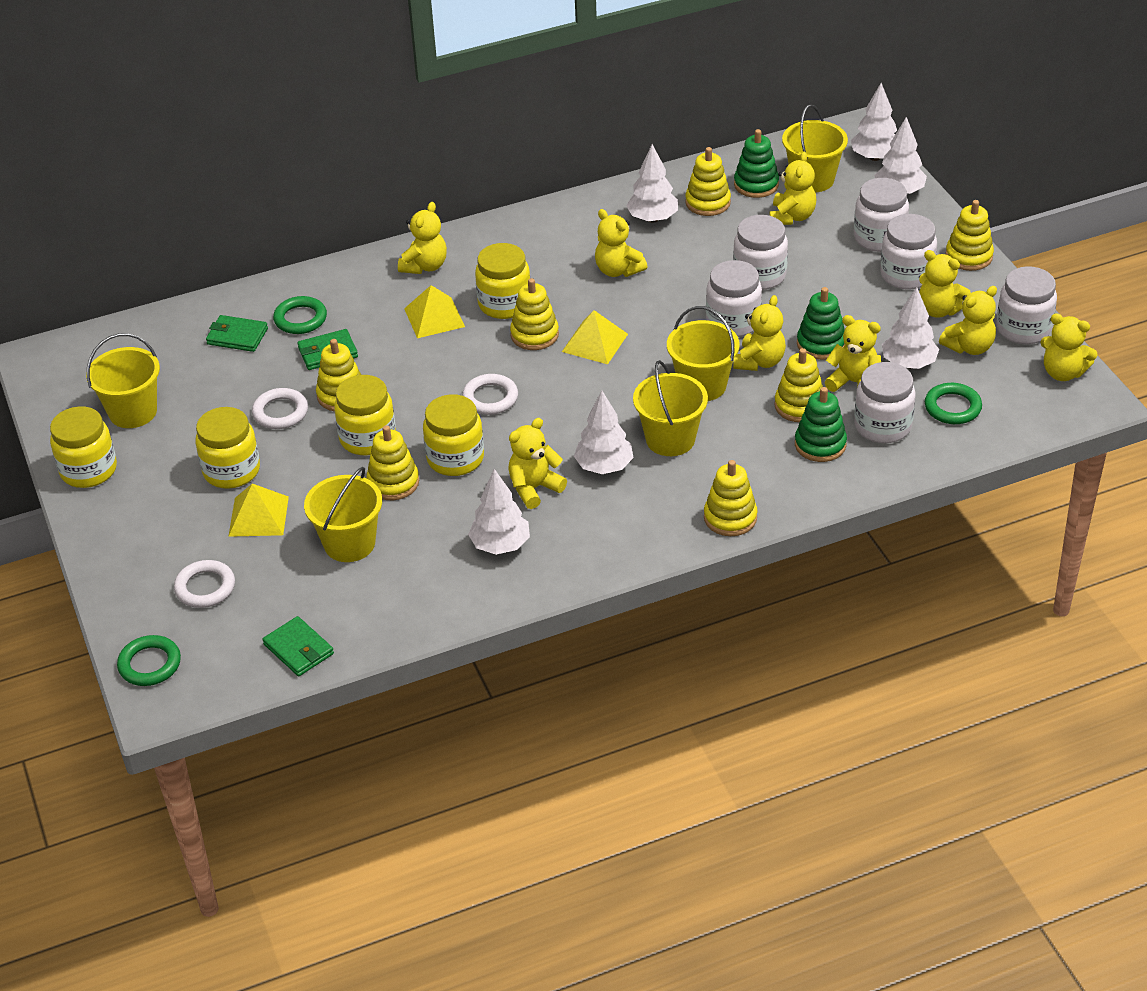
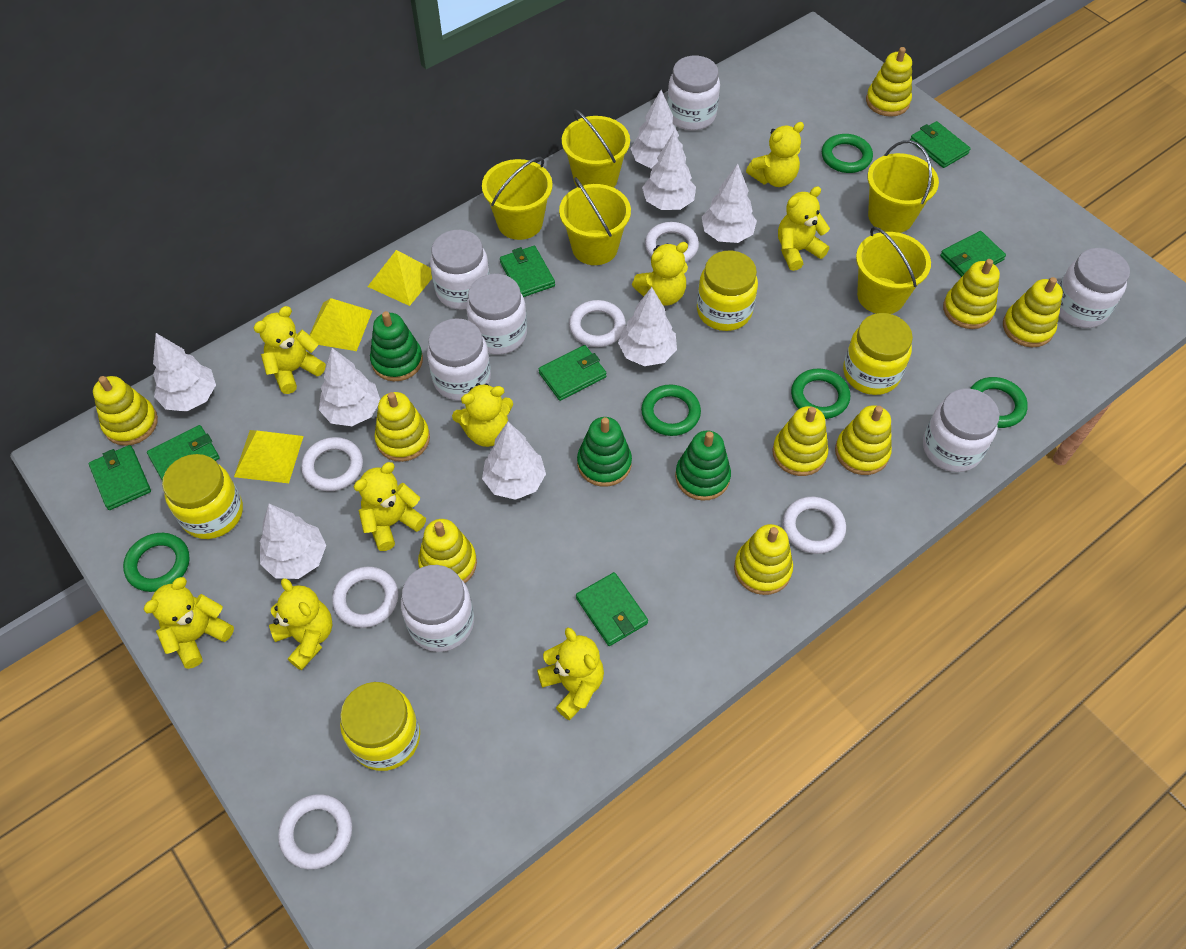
green ring: [117,635,181,686] [273,296,327,334] [925,383,982,424] = 3 -> [123,533,189,592] [641,385,701,436] [791,369,850,419] [822,134,873,173] [970,377,1028,428] = 5
green wallet: [206,315,268,352] [263,616,334,676] [297,329,358,370] = 3 -> [89,445,151,510] [147,425,220,481] [500,246,555,297] [539,345,606,401] [576,572,648,646] [910,121,971,168] [940,231,1006,277] = 7
white jar: [706,260,762,337] [733,215,788,290] [854,178,909,252] [854,362,916,443] [880,214,937,290] [996,266,1057,345] = 6 -> [401,565,474,652] [427,318,491,401] [430,230,490,310] [466,274,527,355] [667,56,720,131] [923,389,999,472] [1059,248,1130,328] = 7
white ring: [174,560,235,608] [252,388,308,429] [462,374,518,415] = 3 -> [278,794,352,869] [301,437,363,491] [332,567,398,628] [569,300,626,347] [645,222,699,262] [783,497,846,554] = 6
white tree: [468,469,530,555] [574,390,634,474] [626,144,678,222] [851,83,897,161] [874,117,927,194] [882,287,939,369] = 6 -> [153,333,216,412] [260,504,326,579] [319,348,380,426] [482,422,546,500] [618,287,677,366] [630,90,683,169] [642,132,696,210] [702,164,757,243] = 8
yellow jar: [50,406,117,488] [195,407,260,489] [334,375,396,455] [423,394,484,476] [475,243,530,319] = 5 -> [162,454,243,539] [340,682,420,771] [697,251,758,331] [843,313,913,395] = 4
yellow stacking toy: [316,339,361,412] [366,425,419,500] [510,278,559,350] [685,147,731,216] [704,460,757,536] [774,348,823,422] [945,200,994,271] = 7 -> [93,376,158,446] [374,392,430,462] [418,519,477,583] [734,524,793,595] [772,406,828,476] [835,405,892,475] [866,47,912,117] [943,259,1000,329] [1003,277,1063,347] = 9

